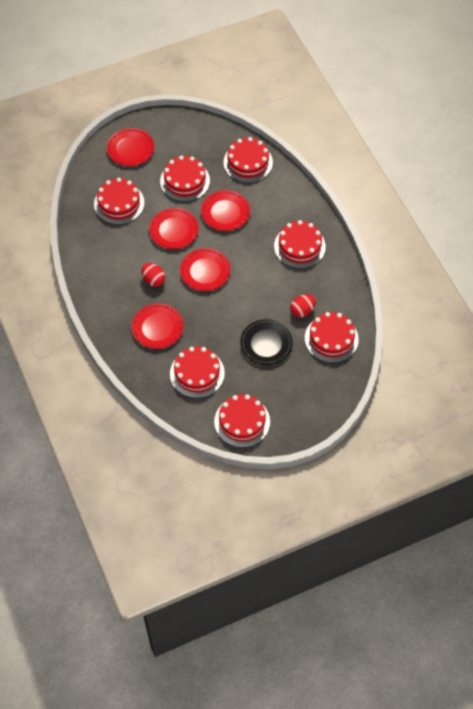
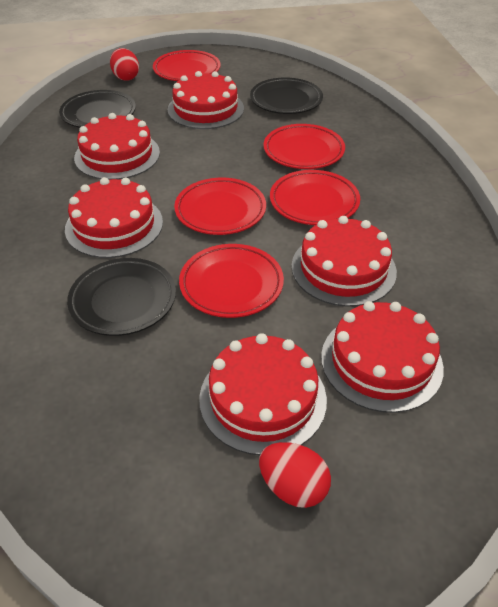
black plate: [240,319,293,365] = 1 -> [59,90,136,128] [67,258,176,336] [250,77,323,114] = 3
red cake: [94,178,145,225] [160,155,210,202] [170,347,225,398] [214,394,270,447] [223,137,273,183] [274,220,326,268] [305,312,359,363] = 7 -> [65,177,163,258] [74,113,160,180] [168,71,244,129] [199,333,327,455] [291,216,397,307] [321,301,444,413] = 6

